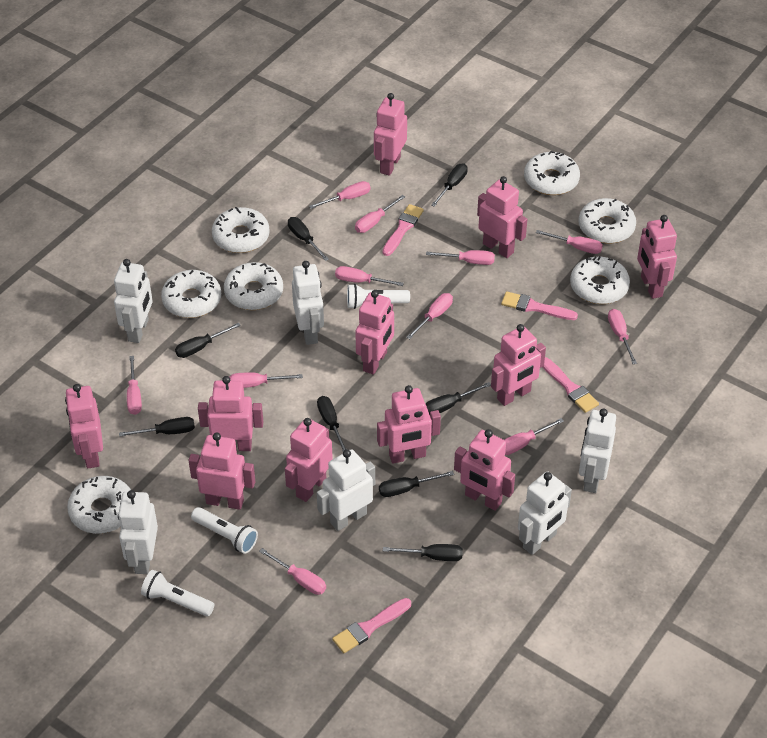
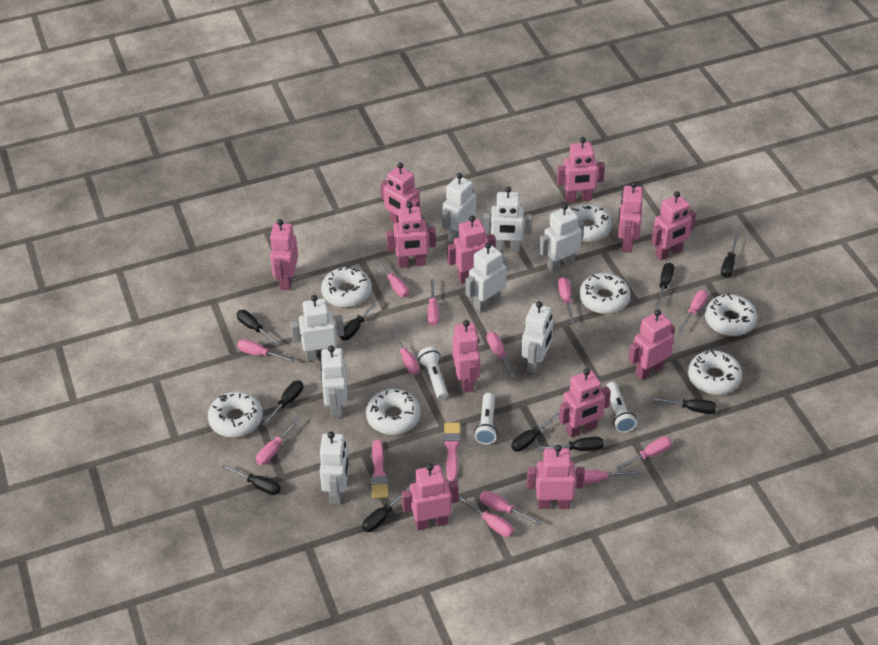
black screwdriver: [119,417,195,437] [175,323,241,358] [288,217,329,261] [317,396,346,451] [379,471,454,497] [383,544,463,561] [426,382,491,415] [431,163,468,207] = 8 -> [222,464,281,495] [237,310,280,345] [261,381,303,426] [340,300,380,340] [362,486,410,532] [511,412,559,452] [538,437,604,451] [652,397,716,414] [655,263,674,307] [721,235,739,278] = 10
pink brush: [332,598,411,653] [383,204,424,256] [501,291,578,320] [543,357,599,413] = 4 -> [370,439,389,498] [444,423,461,481] = 2
pink robot: [65,384,103,468] [189,432,255,510] [198,376,263,451] [285,418,333,502] [355,290,394,375] [374,93,407,176] [377,385,441,464] [454,429,515,511] [477,176,528,258] [491,324,546,406] [637,215,677,299] = 11 -> [270,219,298,290] [380,163,420,223] [386,202,436,268] [401,464,459,530] [447,216,496,283] [452,320,480,393] [527,445,585,509] [557,137,605,203] [559,368,611,438] [618,182,643,253] [629,309,675,380] [651,191,696,260] = 12
pink screwdriver: [127,356,142,415] [230,372,303,388] [259,548,326,595] [309,181,370,209] [335,266,404,286] [355,195,405,233] [406,293,453,339] [426,250,495,265] [504,418,564,455] [536,230,603,254] [608,309,637,364] = 11 -> [237,339,295,362] [256,418,299,465] [375,258,409,297] [391,330,420,375] [427,280,439,326] [459,496,514,537] [480,491,542,525] [487,332,516,378] [558,277,574,323] [575,470,640,484] [616,437,672,470] [678,290,708,332] = 12
white robot: [114,259,153,343] [118,490,158,574] [292,261,324,345] [317,449,375,531] [518,471,572,555] [579,408,616,493] = 6 -> [291,295,344,362] [320,346,347,418] [320,432,349,504] [441,173,476,242] [465,242,507,313] [483,187,532,252] [521,301,554,374] [539,204,584,273] = 8

